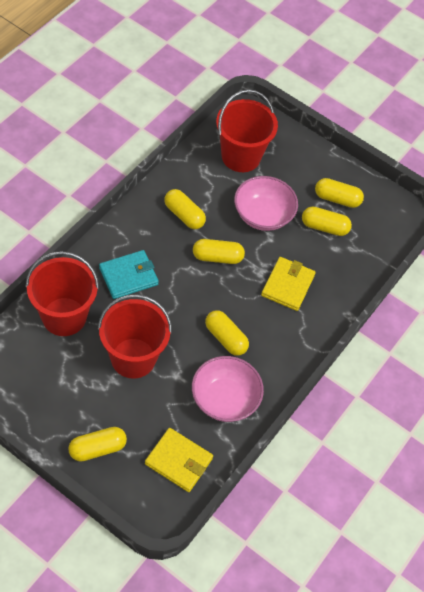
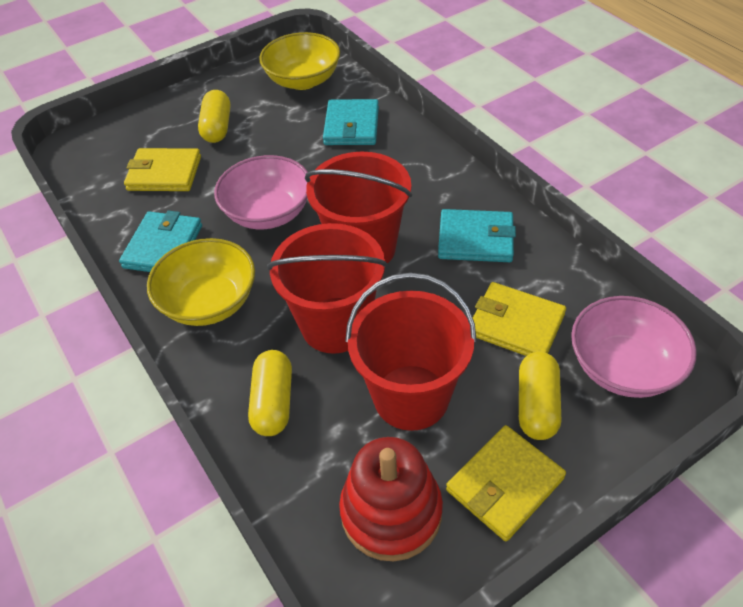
red stacking toy: none = 0 -> [339,437,443,561] = 1
turquoise wallet: [99,250,159,299] = 1 -> [119,211,202,272] [323,99,379,145] [438,209,516,262] = 3
yellow bowl: none = 0 -> [147,238,255,326] [259,32,340,90] = 2
yellow capsule: [68,427,127,462] [164,189,206,229] [193,239,245,264] [205,310,249,356] [302,206,352,236] [315,178,364,208] = 6 -> [198,90,230,143] [248,350,292,436] [519,352,561,440] = 3
yellow wallet: [145,428,213,492] [261,257,316,311] = 2 -> [124,148,201,191] [446,425,566,541] [473,282,566,356] = 3

